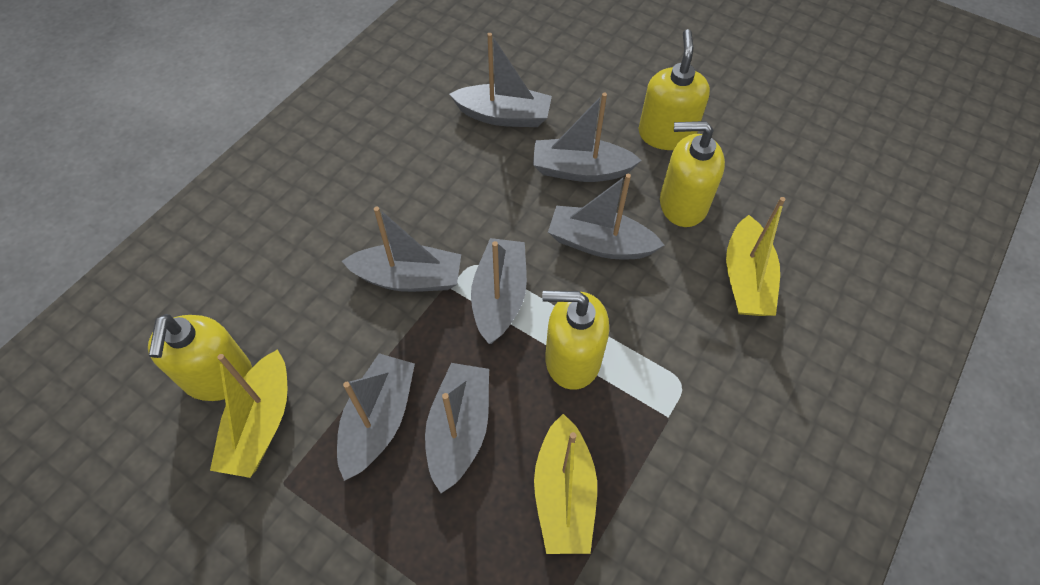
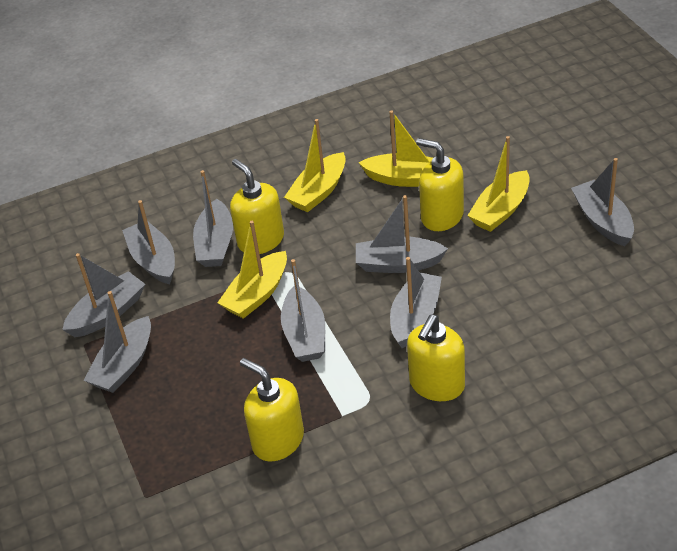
grey boat: [337,353,415,481] [342,206,461,292] [425,363,489,493] [449,33,552,127] [471,238,527,344] [533,93,642,182] [548,174,665,259] = 7 -> [62,253,145,337] [83,291,151,393] [122,200,175,284] [193,170,233,267] [281,259,325,362] [356,195,448,273] [390,257,442,348] [571,158,634,246] = 8
yellow boat: [210,349,287,478] [534,414,597,554] [726,197,785,316] = 3 -> [217,221,287,319] [284,119,346,212] [358,111,433,187] [467,136,530,232] = 4

